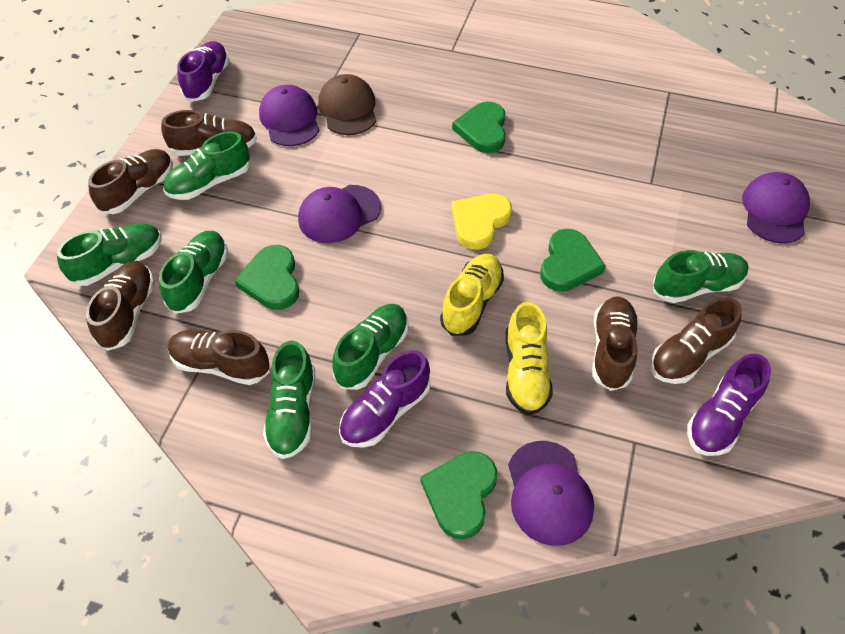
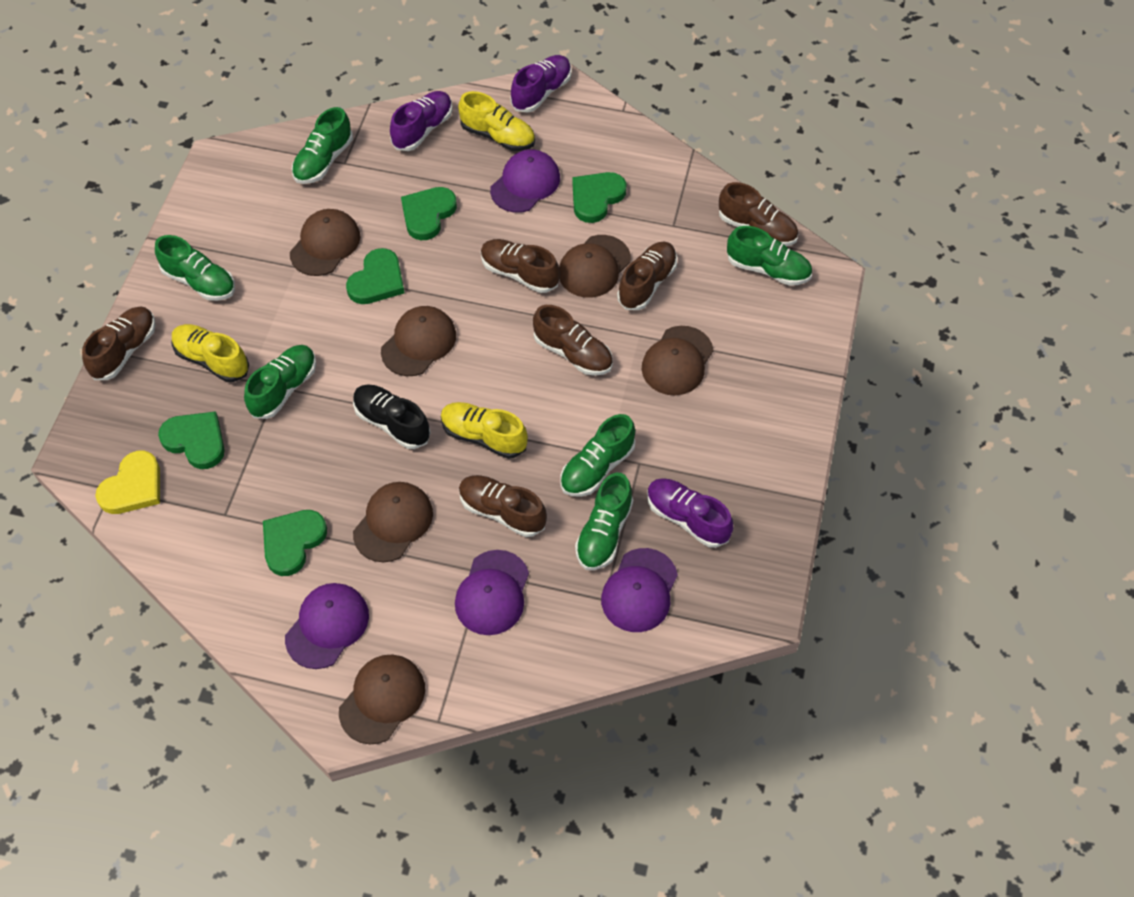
black shoe: none = 0 -> [353,384,431,449] = 1
brown cap: [318,74,376,135] = 1 -> [290,209,360,276] [339,655,425,744] [353,482,433,562] [381,306,456,376] [559,235,631,298] [641,326,714,396] = 6
green heart: [234,245,299,310] [421,451,497,540] [452,101,506,153] [540,229,606,292] = 4 -> [158,411,225,469] [263,510,327,576] [346,248,404,304] [401,187,457,240] [572,172,627,223] = 5
yellow shoe: [440,254,504,336] [506,302,553,415] = 2 -> [172,324,249,382] [441,402,528,459] [458,91,535,151] = 3

